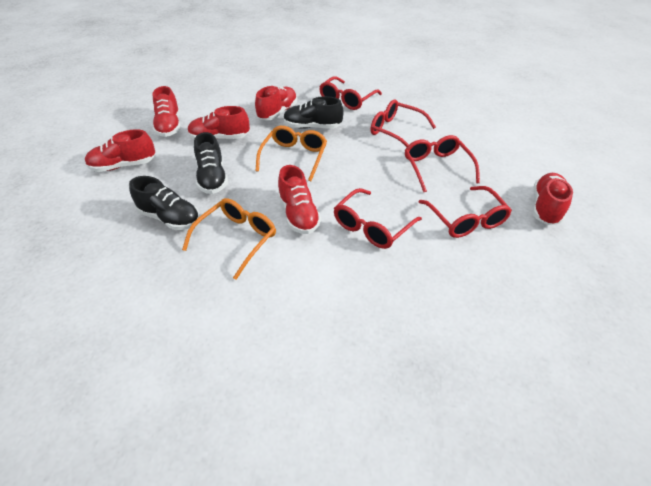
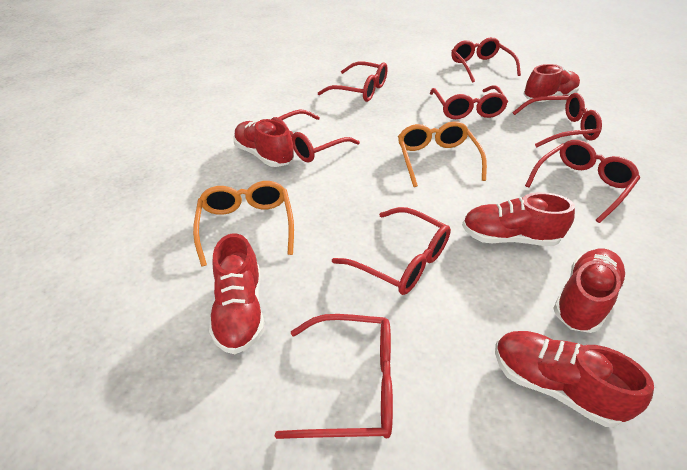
black shoe: [129,176,200,230] [194,132,228,194] [283,96,344,129] = 3 -> none = 0
red glasses: [319,76,382,110] [334,188,422,249] [370,100,436,147] [405,135,480,192] [419,186,512,238] = 5 -> [272,110,360,162] [274,314,393,439] [318,61,388,102] [332,207,451,295] [430,85,508,119] [451,37,521,83] [513,93,602,148] [525,140,640,223] = 8

